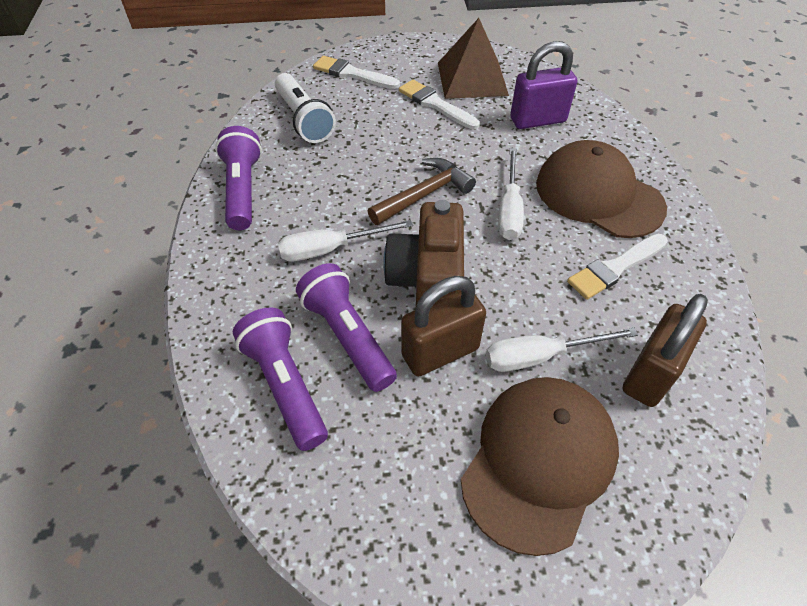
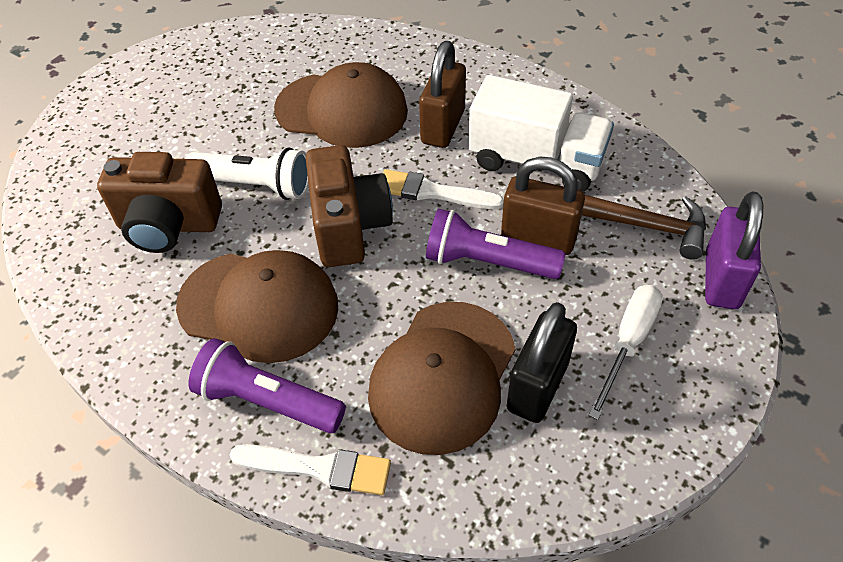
black padlock: none = 0 -> [507,302,577,423] = 1
brown camera: [383,200,464,306] = 1 -> [97,152,222,253] [306,145,393,267] = 2
brown cap: [461,377,619,556] [536,140,667,238] = 2 -> [176,250,338,363] [274,62,408,148] [368,302,516,455] = 3
brown pyramid: [438,18,509,99] = 1 -> none = 0
purple flashlight: [215,126,262,230] [233,307,328,451] [296,263,397,392] = 3 -> [188,338,346,433] [426,209,566,279] = 2
white brush: [313,56,400,89] [399,80,480,129] [567,234,668,300] = 3 -> [230,444,391,495] [383,169,504,209] = 2
white screwdriver: [278,220,413,261] [486,328,638,372] [498,148,524,240] = 3 -> [588,285,663,420] = 1
white truck: none = 0 -> [468,75,614,192] = 1

